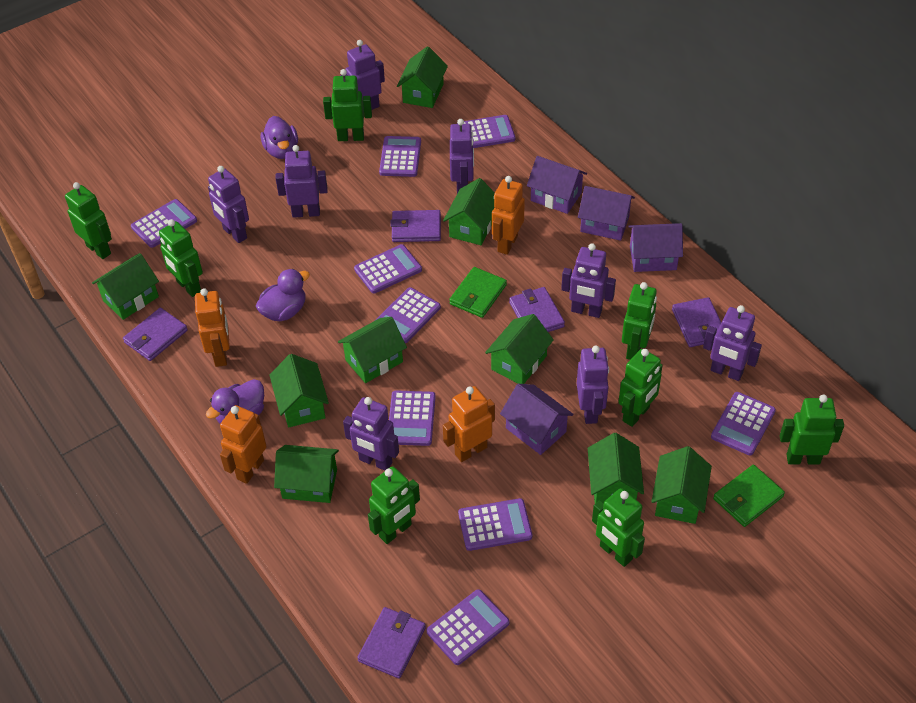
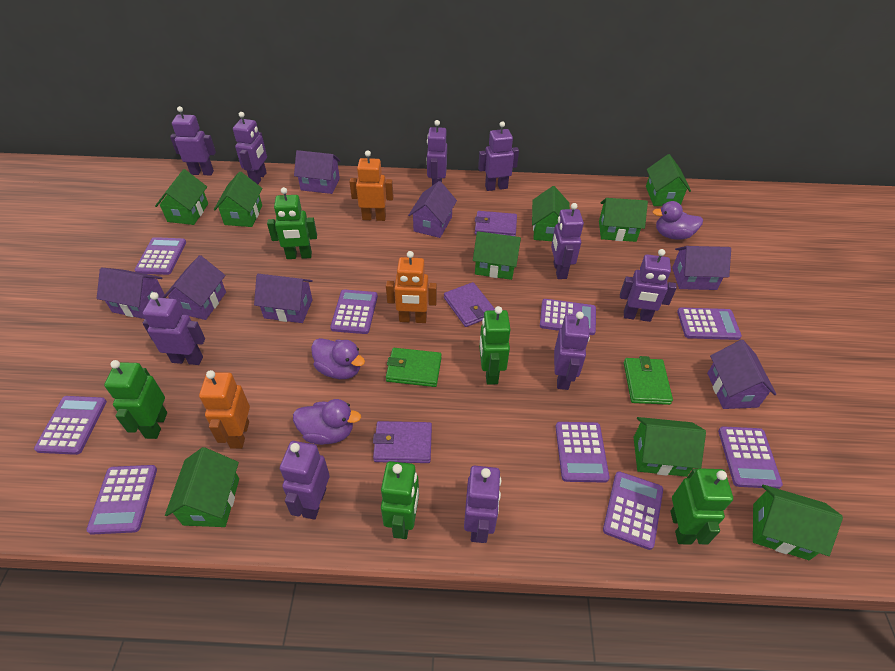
green robot: [65,182,112,259] [159,219,203,297] [323,69,372,141] [368,466,420,544] [592,488,645,567] [619,349,663,427] [622,282,657,360] [780,395,844,464] = 8 -> [104,360,167,439] [267,187,317,259] [381,461,419,539] [479,306,511,385] [670,468,733,545] = 5
orange robot: [195,288,230,367] [220,405,267,484] [443,386,495,462] [492,176,525,255] = 4 -> [199,370,250,449] [349,150,394,221] [386,251,437,323] = 3
purple house: [500,384,574,455] [527,156,587,214] [578,186,635,241] [628,223,683,272] = 4 -> [97,268,165,319] [163,255,226,320] [254,274,313,323] [294,150,340,194] [408,181,457,238] [672,246,731,290] [707,340,776,409] = 7
purple robot: [208,166,249,243] [275,145,328,218] [340,40,385,110] [343,397,399,471] [450,119,474,193] [561,243,616,318] [577,345,609,424] [703,305,762,381] = 8 -> [143,292,205,365] [170,106,216,175] [233,112,267,184] [280,441,330,520] [427,120,447,186] [464,466,501,543] [478,121,519,191] [551,203,584,279] [554,312,590,390] [620,249,677,322] = 10
purple wallet: [123,308,188,361] [357,607,426,679] [390,210,441,242] [509,287,565,332] [672,297,721,347] = 5 -> [373,421,432,463] [444,282,495,327] [475,211,517,236] = 3

